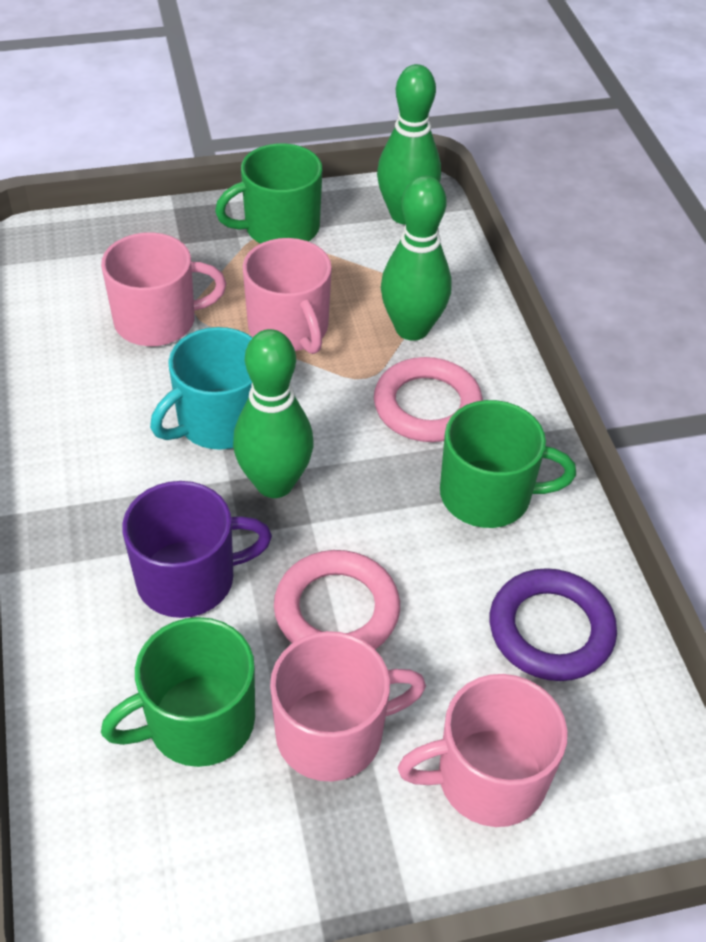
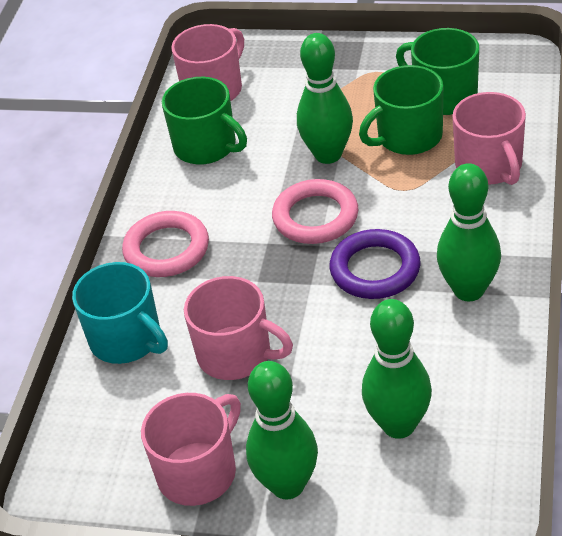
green bowling pin: [233,329,314,498] [377,64,441,225] [381,175,452,341] = 3 -> [246,361,318,499] [297,33,353,164] [362,299,432,439] [437,163,501,301] = 4
purple mug: [122,481,272,618] = 1 -> none = 0

